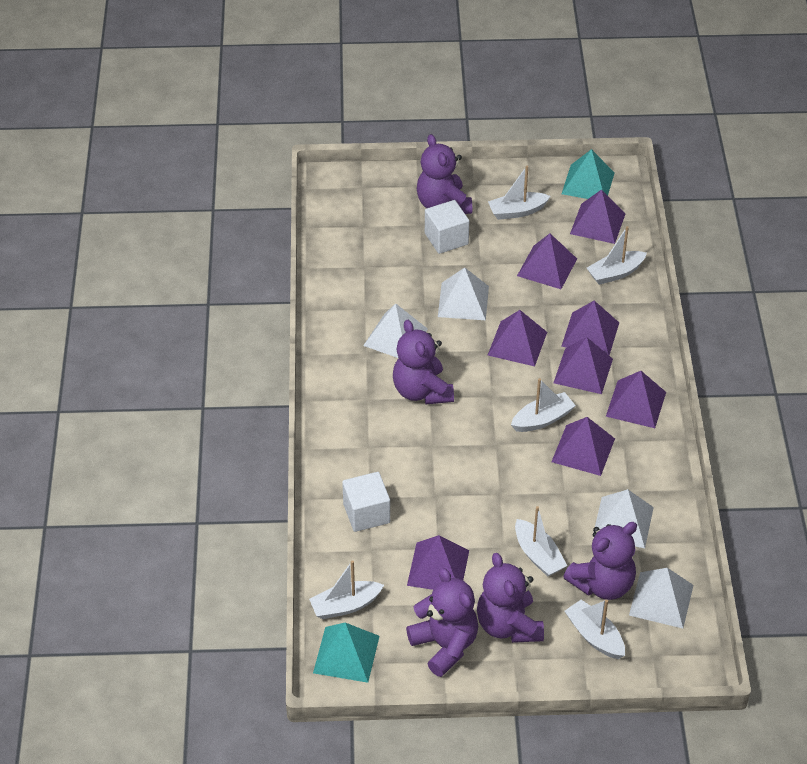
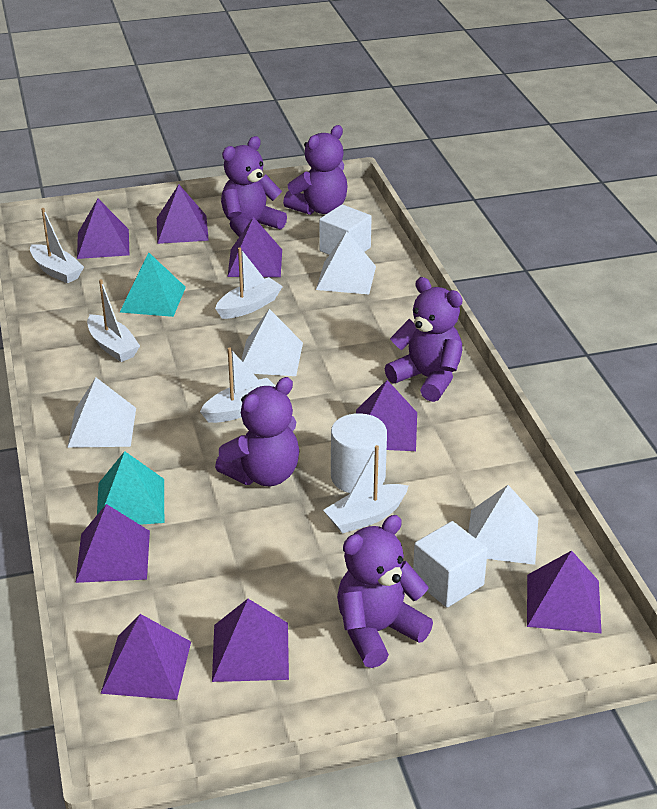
white boat: [309,560,384,619] [488,166,550,220] [511,378,576,432] [515,506,567,577] [565,600,625,659] [587,226,647,285] = 6 -> [30,208,84,284] [87,279,140,362] [200,347,276,423] [215,248,283,319] [323,445,408,534] = 5
white cylinder: none = 0 -> [331,413,387,493] = 1

